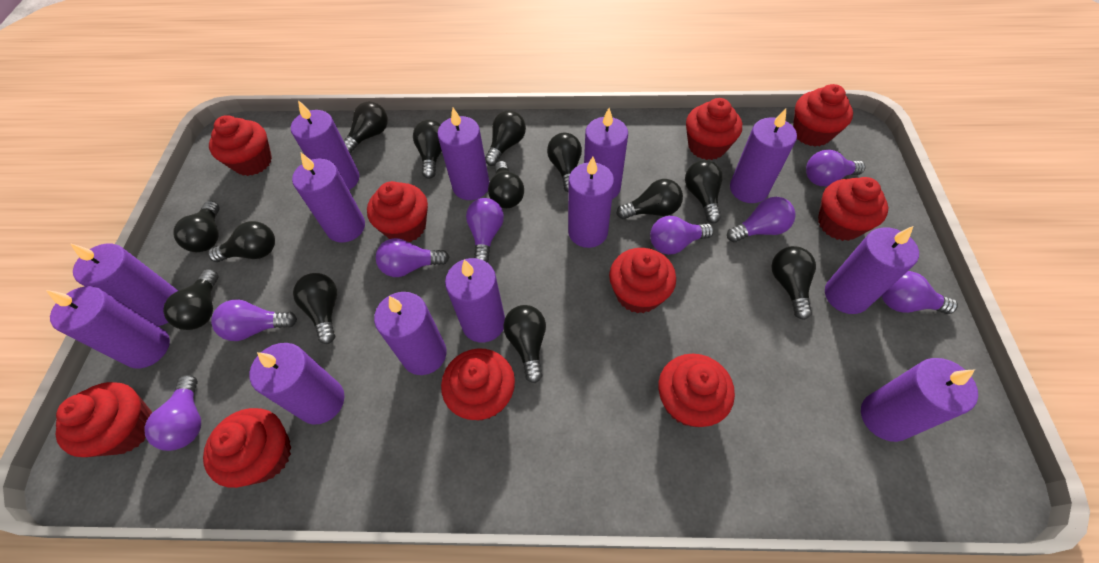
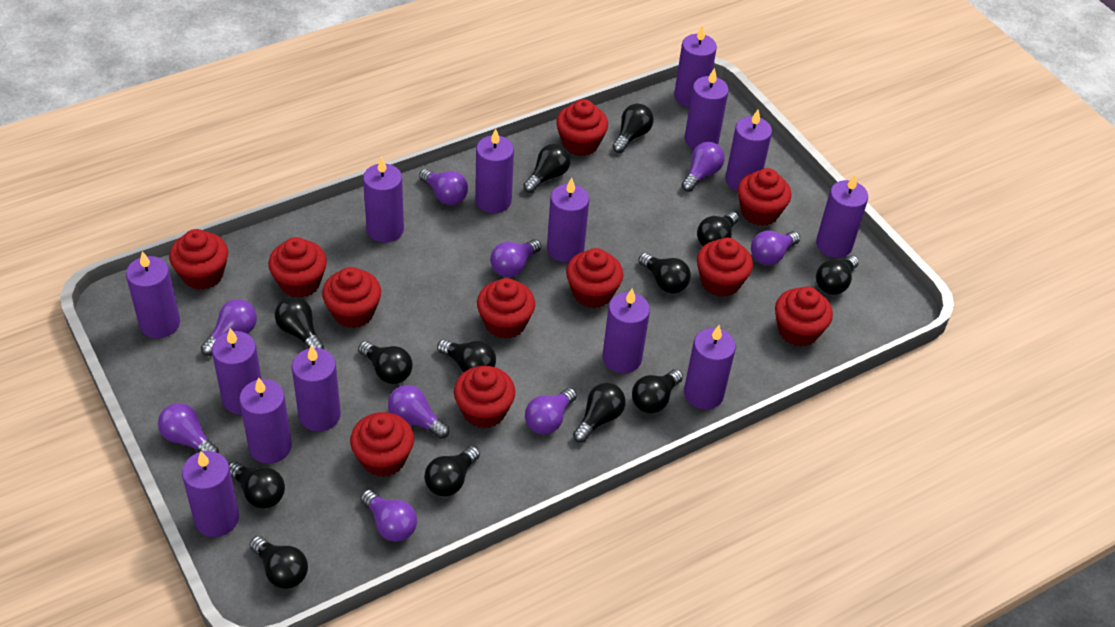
purple candle: [46,286,170,368] [70,243,178,326] [249,343,345,425] [291,100,360,190] [292,152,365,243] [374,292,447,375] [437,108,489,200] [445,258,505,343] [568,156,614,248] [584,108,628,199] [730,109,797,203] [825,226,919,314] [861,358,978,442] = 13 -> [126,251,180,338] [182,451,239,537] [212,328,262,415] [239,377,292,464] [292,345,341,432] [363,157,404,243] [475,128,514,213] [547,178,589,263] [602,288,650,373] [674,25,717,107] [684,68,729,149] [684,325,736,410] [725,110,772,191] [816,174,868,258] = 14
purple light bulb: [144,375,201,451] [211,300,297,341] [376,238,449,277] [466,198,504,262] [650,216,714,255] [727,197,796,242] [806,150,866,186] [881,271,958,314] = 8 -> [158,403,219,453] [201,299,257,356] [361,490,417,542] [388,385,449,439] [419,169,468,205] [490,239,541,277] [525,388,577,435] [682,142,725,192] [751,231,800,265] = 9
red cupcake: [56,382,152,457] [203,408,292,488] [209,115,272,176] [367,181,428,242] [441,348,515,420] [609,248,676,314] [658,354,735,427] [686,98,742,160] [793,84,853,146] [818,177,888,241] = 10 -> [169,229,228,290] [268,237,327,298] [322,267,381,328] [350,412,414,477] [454,366,515,428] [477,278,535,339] [556,99,608,156] [566,248,623,308] [697,238,753,297] [738,168,791,226] [775,287,833,347] = 11

